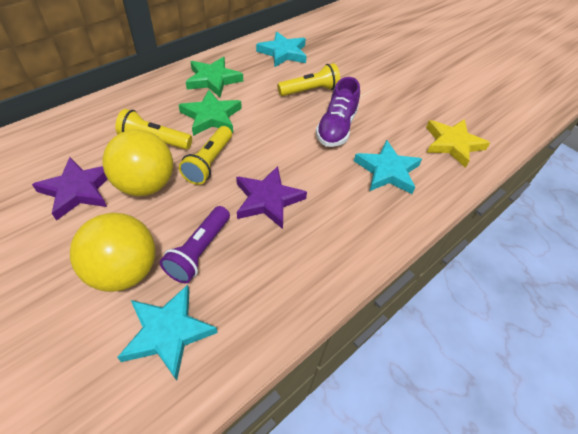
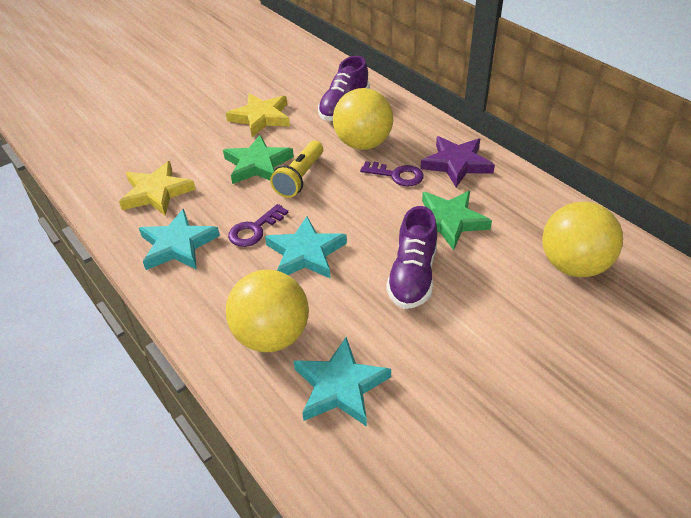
purple flashlight: [160,206,230,283] = 1 -> none = 0
purple key: none = 0 -> [228,204,288,247] [360,161,424,187] = 2
purple shoe: [316,77,360,147] = 1 -> [318,56,370,121] [386,206,437,309] = 2
purple star: [32,157,108,221] [236,166,307,229] = 2 -> [420,136,495,187] = 1
yellow ball: [70,213,155,292] [103,129,173,196] = 2 -> [226,270,309,352] [333,88,393,150] [542,202,623,277] = 3
yellow flashlight: [115,109,192,150] [179,126,232,185] [277,63,340,96] = 3 -> [270,141,323,198] = 1
yellow star: [426,119,490,168] = 1 -> [119,161,196,216] [226,93,290,137] = 2

